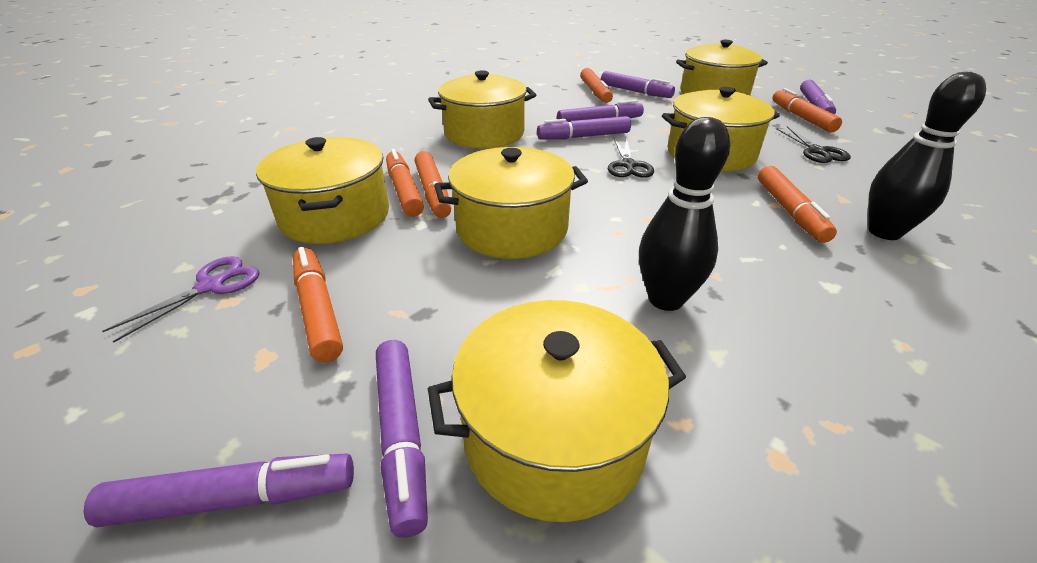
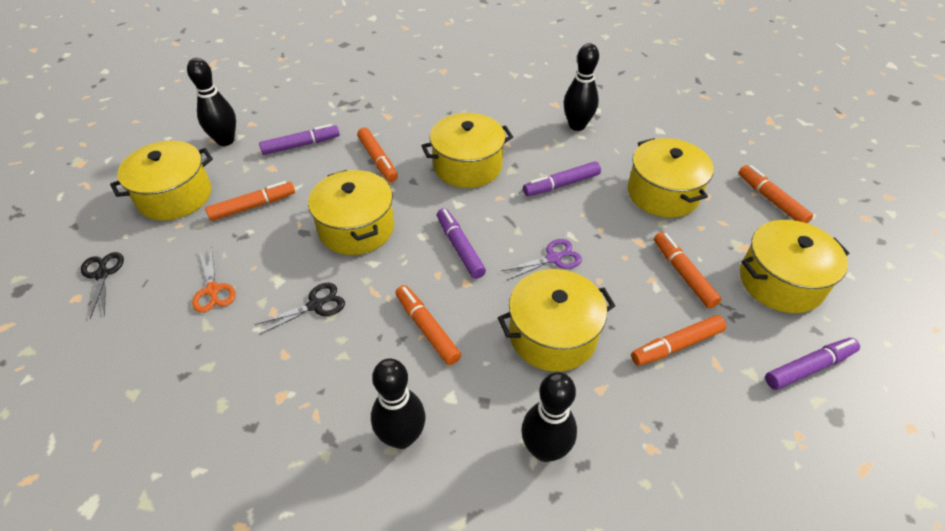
black bowling pin: [639,117,730,311] [868,72,986,240] = 2 -> [187,58,236,146] [371,358,426,449] [521,372,577,462] [564,43,599,131] = 4
orange scissors: none = 0 -> [192,247,236,313] = 1
purple marker: [84,453,354,527] [376,340,428,538] [537,116,631,140] [557,100,644,122] [601,71,675,98] [800,80,836,115] = 6 -> [259,124,340,155] [437,208,486,279] [523,162,601,196] [765,338,860,390] = 4

